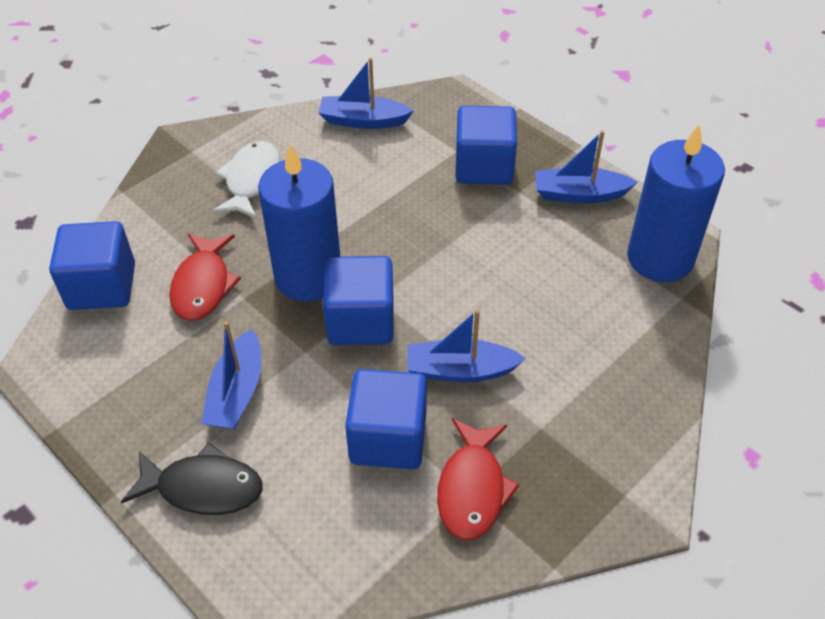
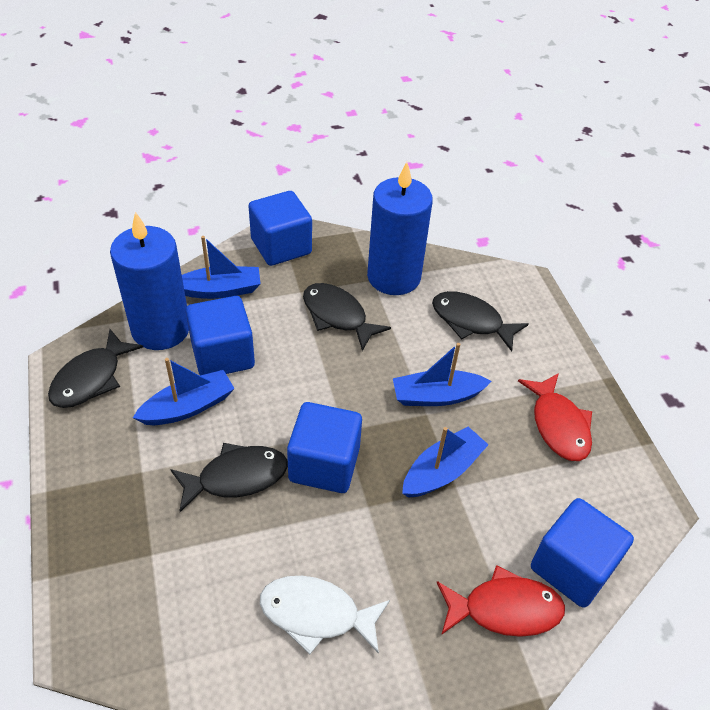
black fish: [121,443,263,515] = 1 -> [48,329,143,408] [170,443,288,512] [303,283,391,351] [432,291,529,352] = 4

